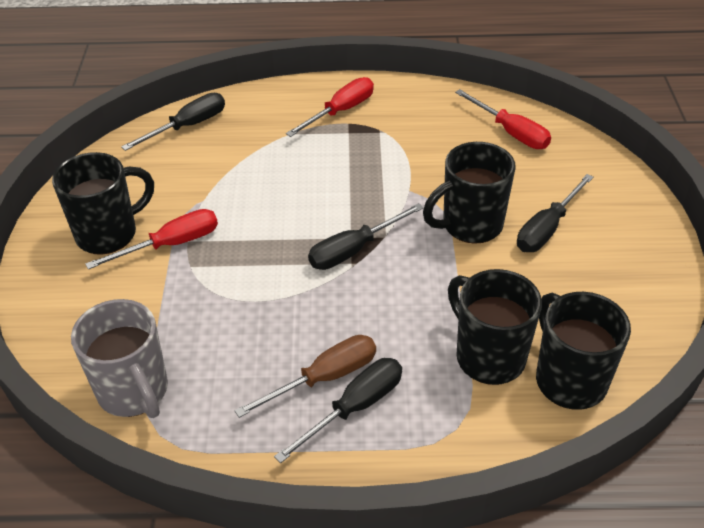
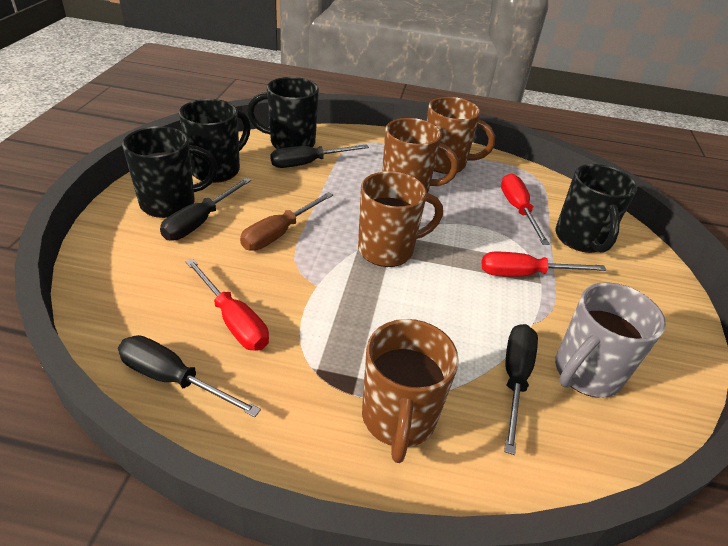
brown mug: none = 0 -> [358,171,443,267] [362,319,459,463] [382,118,459,193] [427,97,495,174] = 4

